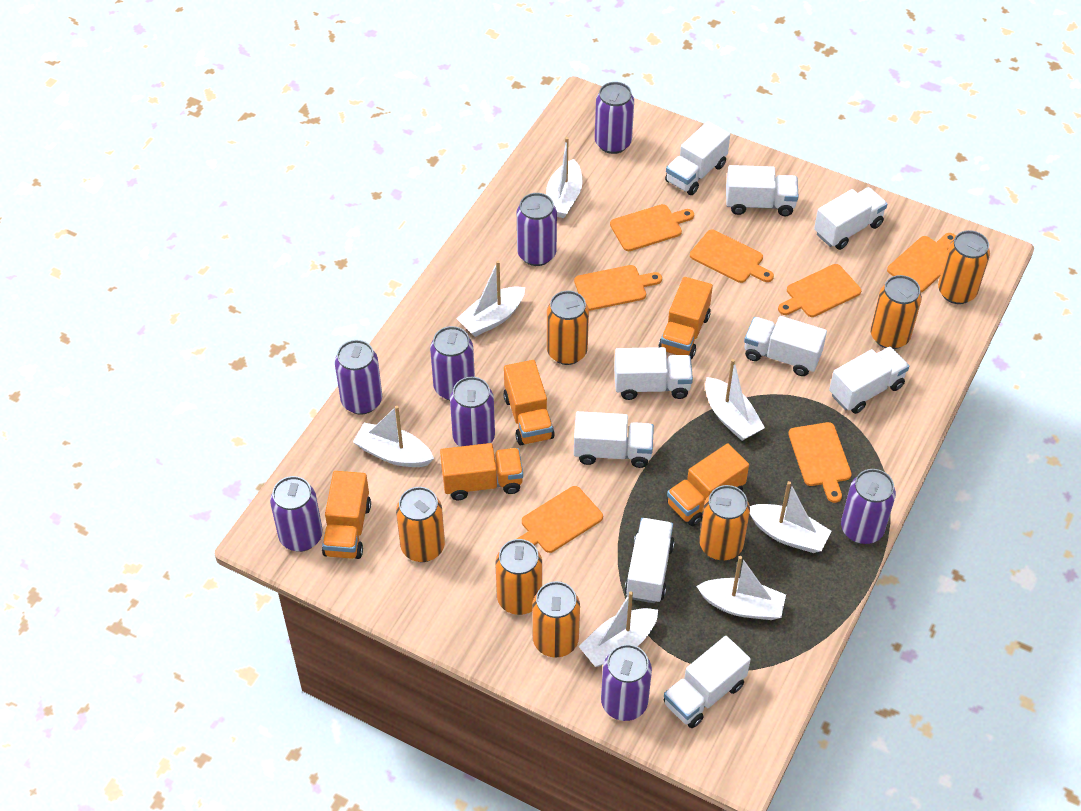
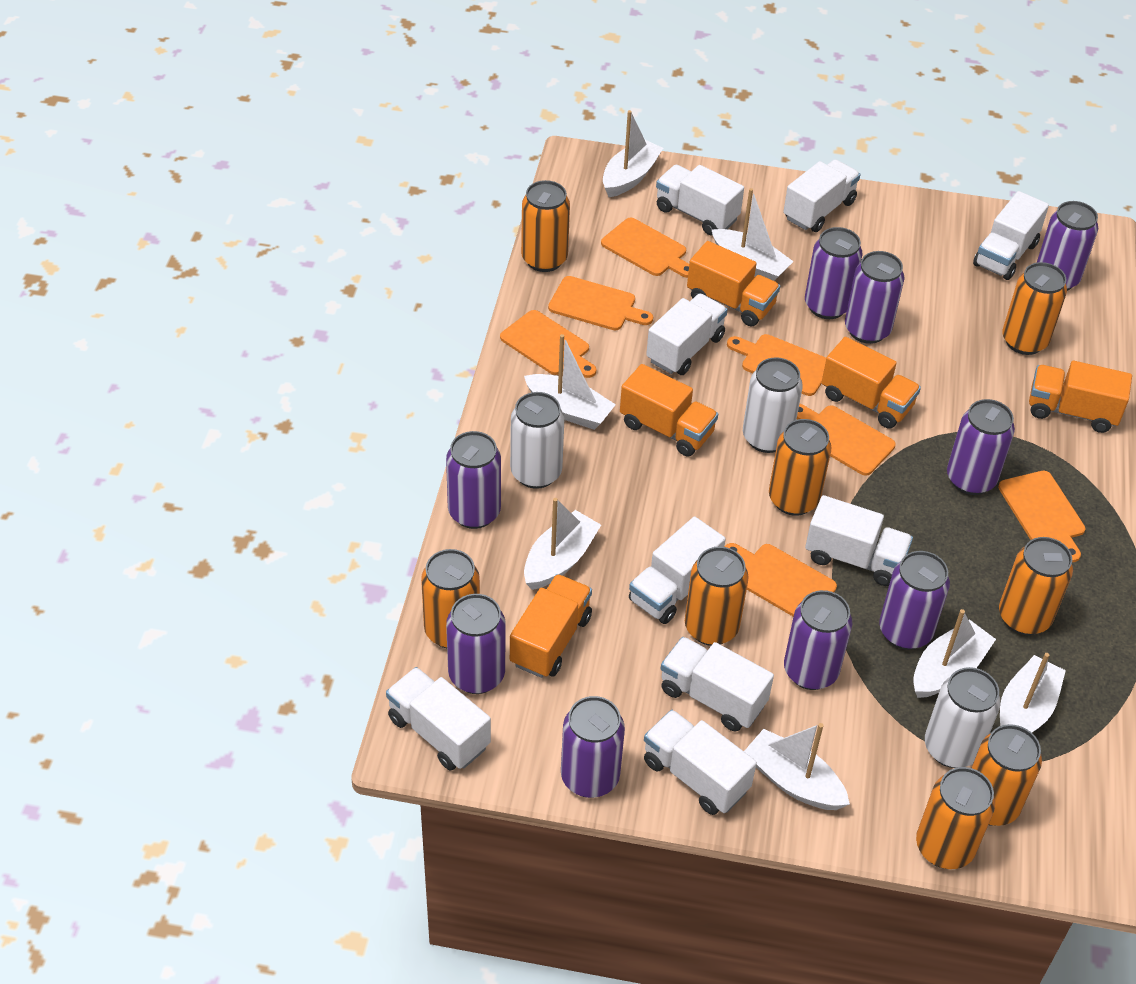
orange can: [396,487,445,562] [495,539,542,615] [532,581,580,657] [547,291,589,365] [699,485,750,561] [871,275,922,349] [938,230,990,304] = 7 -> [421,549,480,648] [521,180,570,272] [685,547,749,646] [769,419,831,516] [916,767,995,869] [972,724,1042,826] [999,537,1073,635] [1002,262,1067,355] = 8
purple can: [270,476,323,552] [335,340,382,415] [430,326,475,400] [450,377,495,447] [517,193,557,266] [595,82,634,154] [601,644,652,721] [841,469,896,544] = 8 -> [446,431,501,529] [446,594,506,694] [561,696,625,798] [784,590,852,690] [805,227,863,319] [845,251,904,344] [879,551,950,650] [947,399,1015,495] [1037,201,1098,291] = 9
white can: none = 0 -> [510,392,565,489] [743,357,803,453] [925,667,1001,768] = 3

